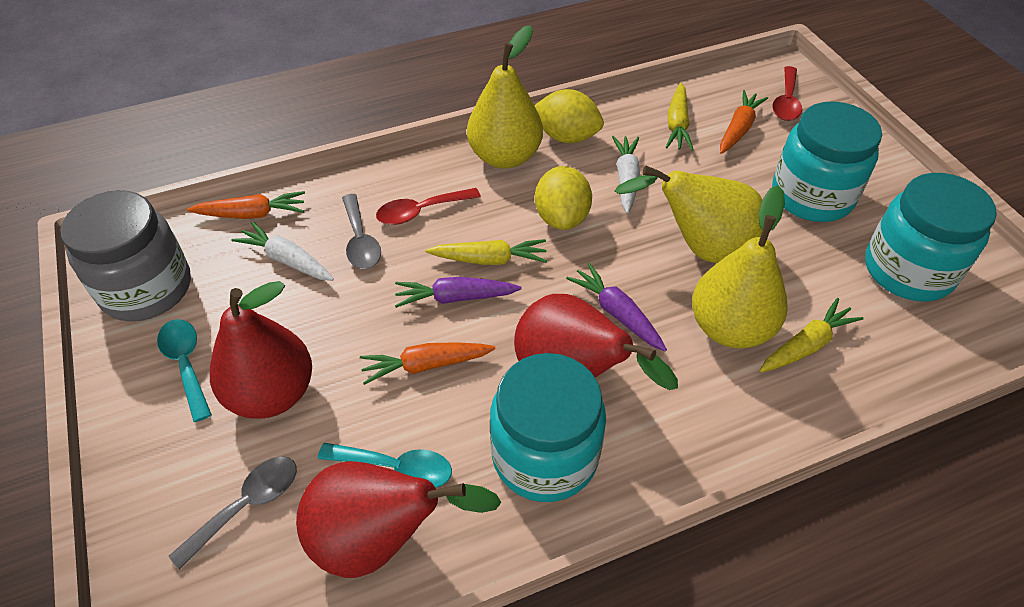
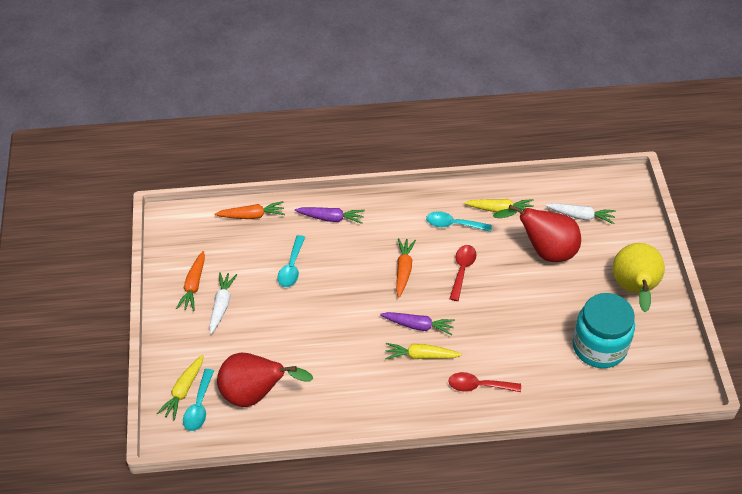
grey jar: [60,190,191,321] = 1 -> none = 0
grey spoon: [169,456,297,570] [342,194,381,269] = 2 -> none = 0
red pear: [210,281,312,419] [296,461,501,578] [514,294,678,390] = 3 -> [217,353,314,407] [493,204,581,262] = 2
turquoise jar: [490,353,606,502] [772,101,882,222] [865,173,997,302] = 3 -> [572,293,635,368] = 1
turquoise spoon: [157,319,212,422] [318,443,452,488] = 2 -> [183,369,214,431] [277,235,305,287] [426,211,492,232] = 3
yellow lemon: [534,89,604,143] [535,166,592,230] = 2 -> none = 0
yellow pear: [467,25,543,169] [615,165,763,263] [692,186,788,348] = 3 -> [613,243,665,312] = 1

